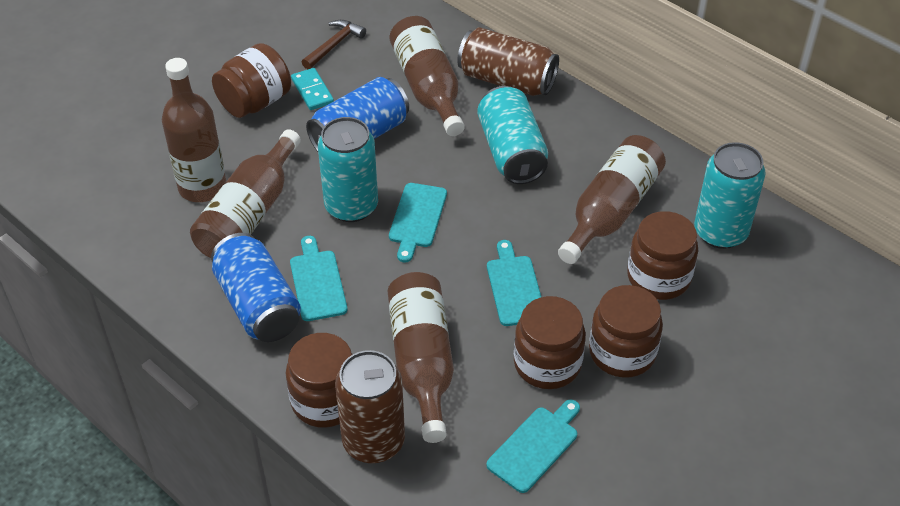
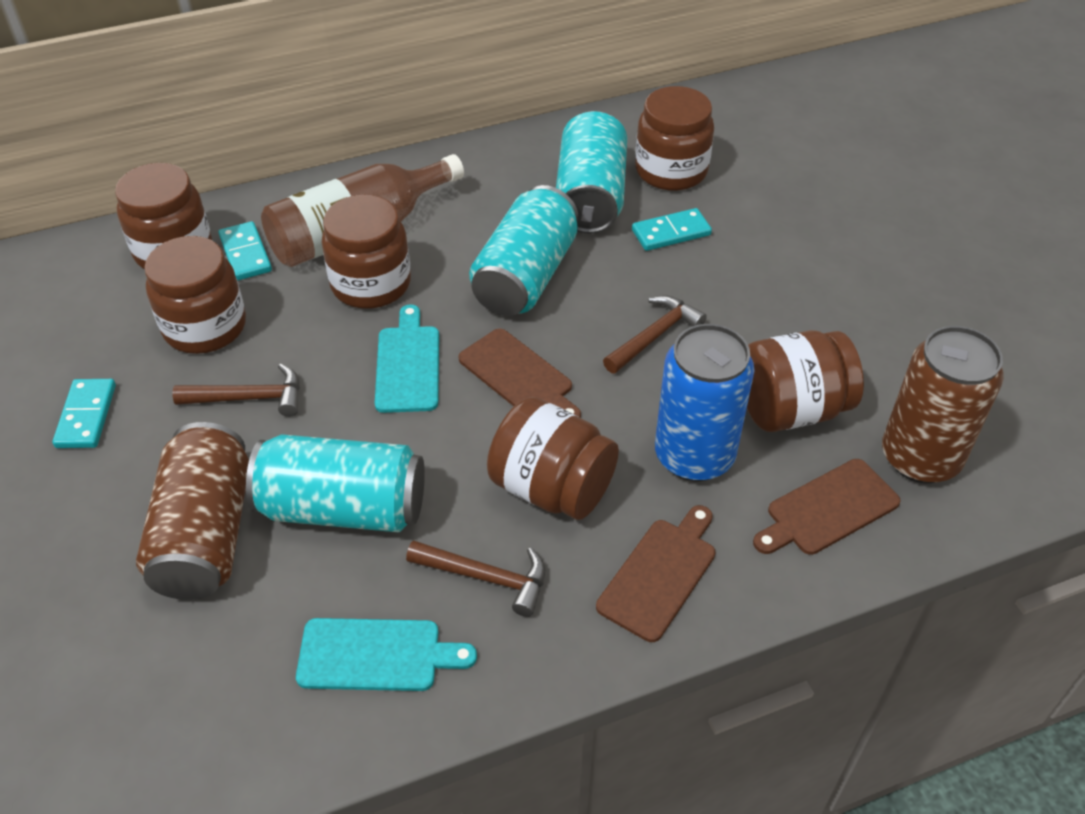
blue can: [211,233,301,342] [306,77,409,152] = 2 -> [655,324,755,481] = 1
brown bottle: [162,58,226,202] [190,129,301,258] [388,272,454,443] [389,16,465,136] [558,135,666,264] = 5 -> [261,154,464,267] = 1
brown cutting board: none = 0 -> [458,329,581,418] [596,505,715,642] [753,459,900,555] = 3
brown hammer: [302,20,366,69] = 1 -> [173,363,300,417] [406,540,545,617] [603,296,707,373] = 3
brown jar: [212,43,291,118] [286,333,353,428] [514,296,586,389] [589,285,663,378] [627,211,698,300] = 5 -> [115,163,212,269] [144,236,246,354] [322,194,411,309] [487,397,619,520] [635,86,714,191] [747,330,864,432] = 6
turquoise cutting board: [290,236,347,321] [389,183,447,262] [486,399,580,493] [487,240,541,326] = 4 -> [296,618,477,691] [375,305,439,413] = 2
turquoise domino: [291,68,334,110] = 1 -> [52,379,116,448] [218,221,272,280] [632,208,712,251] = 3

